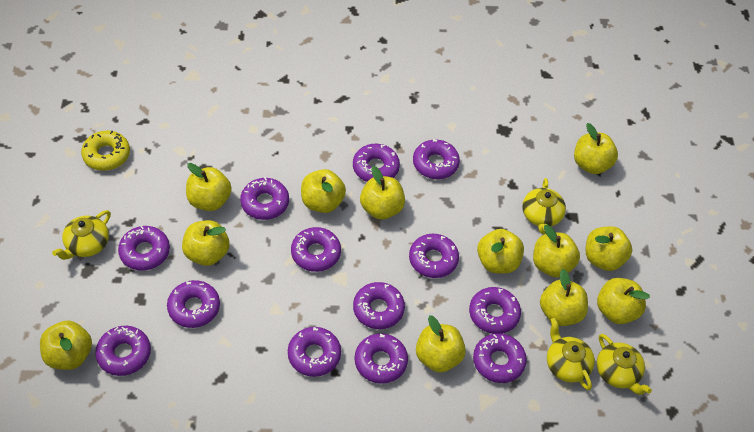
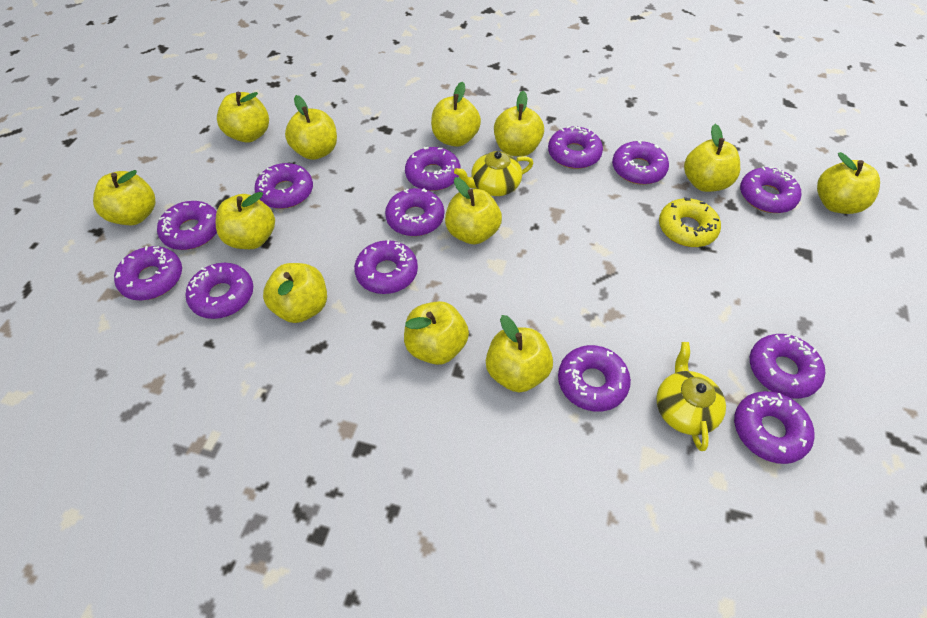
yellow teapot: [52,210,111,260] [522,178,566,234] [547,318,595,390] [597,334,652,395] = 4 -> [454,151,534,196] [656,342,726,451] = 2

